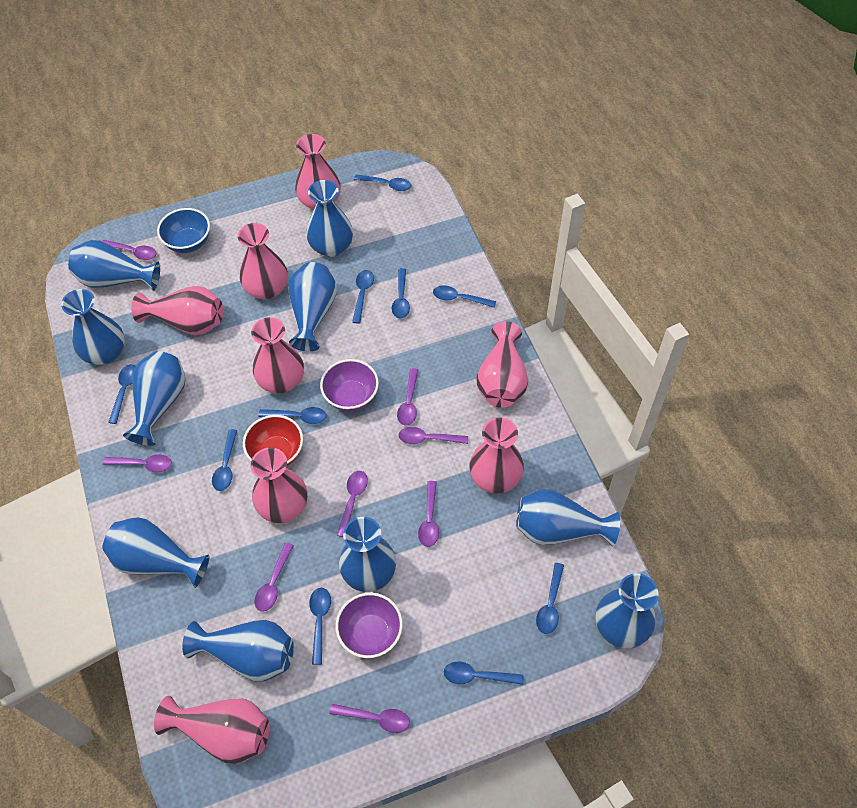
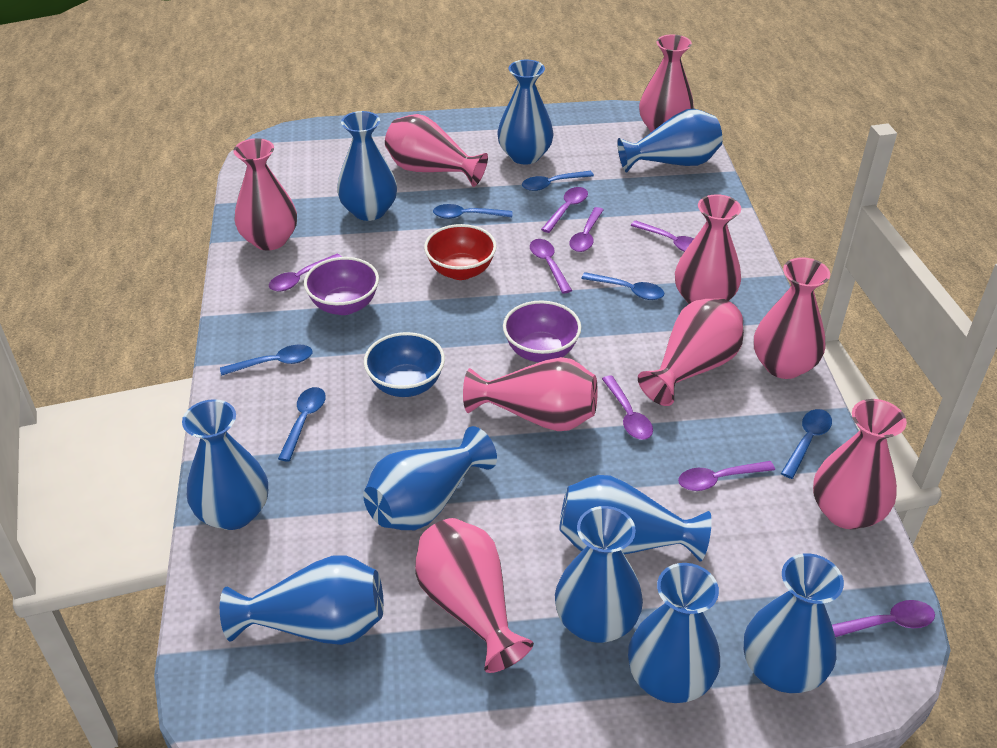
blue spoon: [108,364,136,424] [212,429,238,491] [258,407,327,424] [309,588,331,665] [352,270,374,324] [354,174,411,191] [392,268,410,318] [433,285,496,308] [444,662,523,685] [536,563,564,634] = 10 -> [220,345,313,376] [278,387,326,462] [433,204,512,219] [522,171,594,191] [581,272,664,300] [781,409,832,479] = 6
pink vase: [131,286,223,335] [154,696,270,764] [238,223,288,300] [251,317,304,393] [251,447,307,523] [295,134,340,210] [469,417,524,494] [476,321,528,408] = 8 -> [233,138,297,250] [385,114,488,187] [415,518,534,673] [463,357,598,431] [638,298,744,406] [639,34,694,132] [675,194,741,304] [754,257,830,379] [813,399,907,529] = 9

